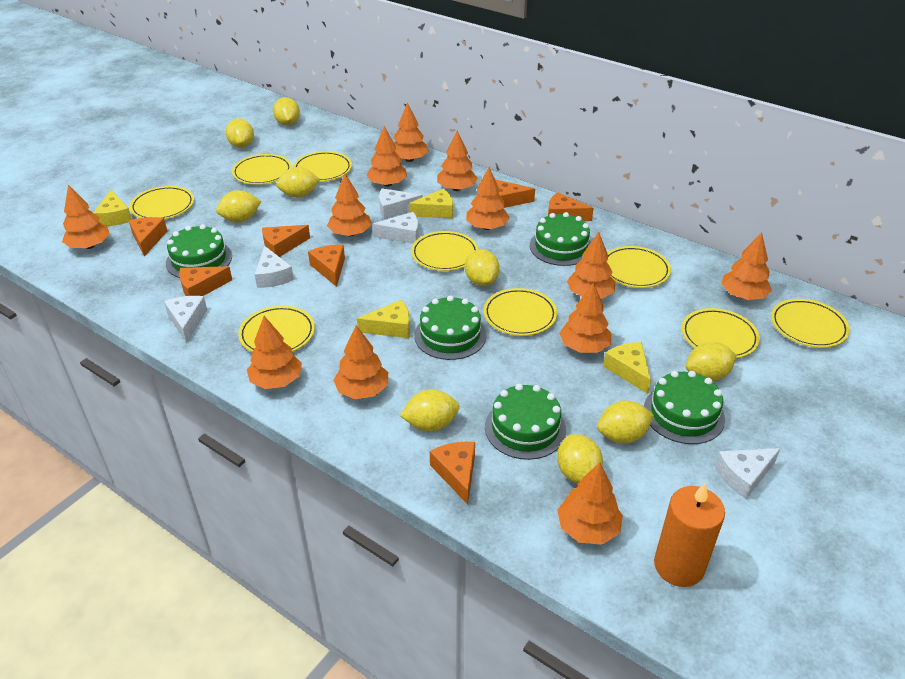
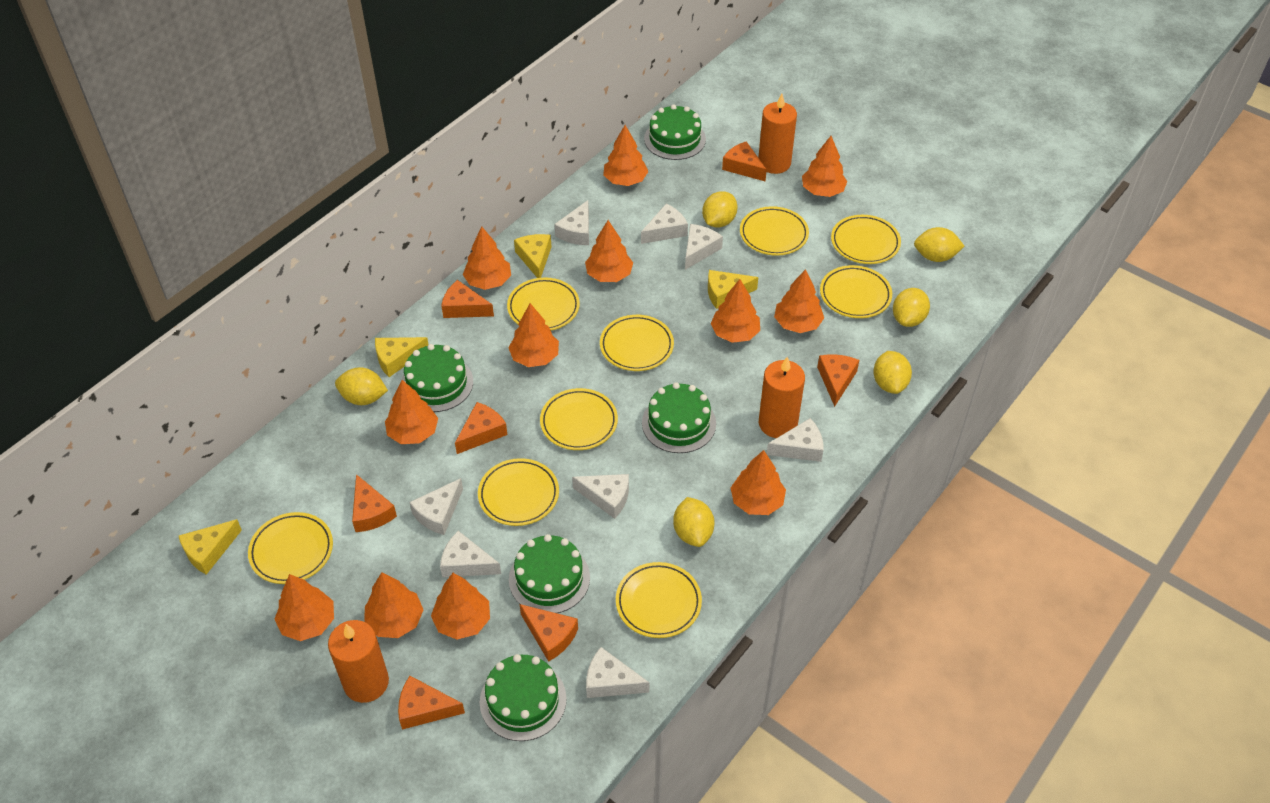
orange candle: [654,482,725,587] = 1 -> [328,620,389,703] [758,94,797,174] [759,357,805,438] = 3
white cheese: [164,296,207,343] [255,246,294,288] [372,212,419,244] [379,188,423,219] [715,448,781,499] = 5 -> [409,478,463,535] [440,531,501,577] [554,200,589,245] [572,474,629,519] [586,647,649,698] [641,204,688,244] [685,224,723,270] [767,418,823,462] = 8
yellow lemon: [216,190,261,222] [225,119,254,148] [273,97,300,125] [276,167,320,198] [400,389,460,432] [465,249,500,286] [557,434,603,484] [597,401,654,444] [686,342,737,381] = 9 -> [335,367,388,405] [673,497,714,547] [702,191,738,227] [873,351,912,394] [893,288,930,327] [914,227,964,262] = 6

